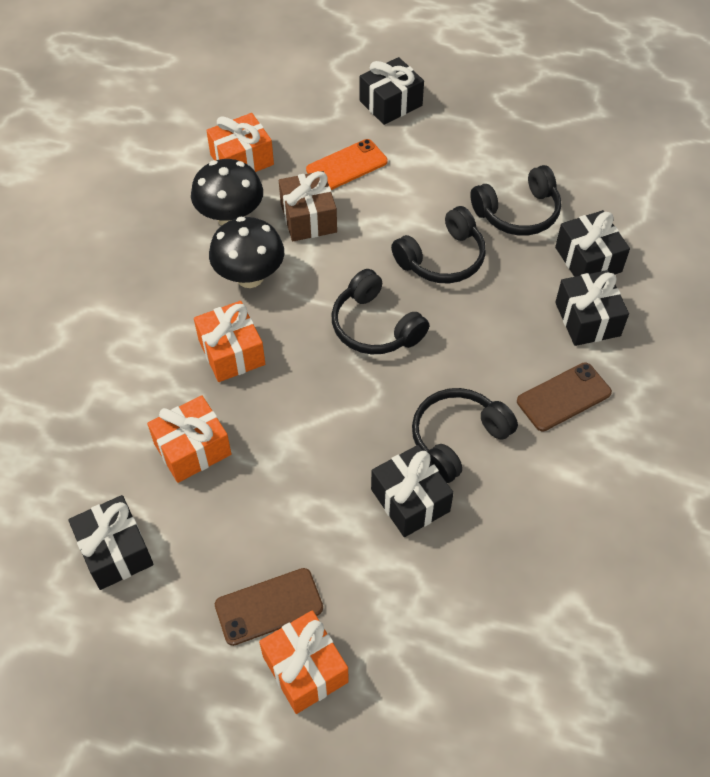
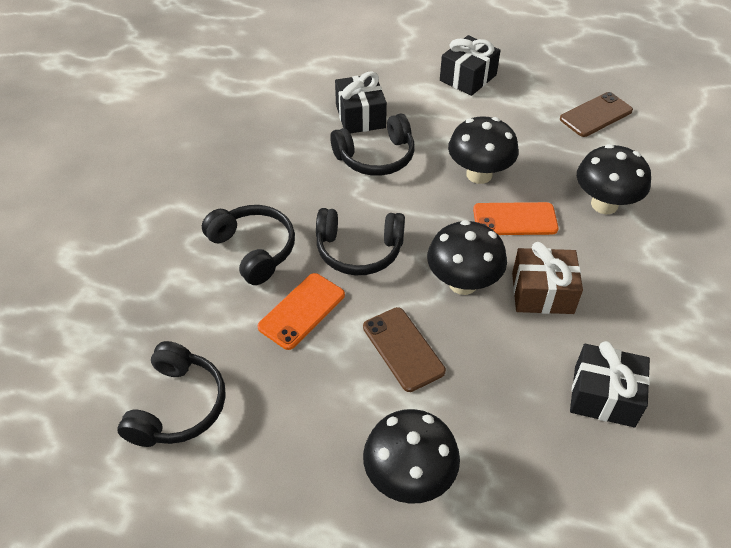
black gift: [68,495,154,590] [360,57,424,125] [371,445,454,537] [555,210,630,277] [555,270,629,346] = 5 -> [335,71,387,133] [440,35,501,96] [570,341,650,427] = 3
black mushroom: [191,159,263,226] [209,217,284,288] = 2 -> [363,409,460,504] [427,220,507,295] [448,116,519,184] [577,144,651,214] = 4
orange gift: [147,395,232,483] [194,301,265,382] [206,113,274,172] [259,610,349,714] = 4 -> none = 0
orange phone: [306,139,387,190] = 1 -> [257,273,345,350] [473,202,559,235] = 2

